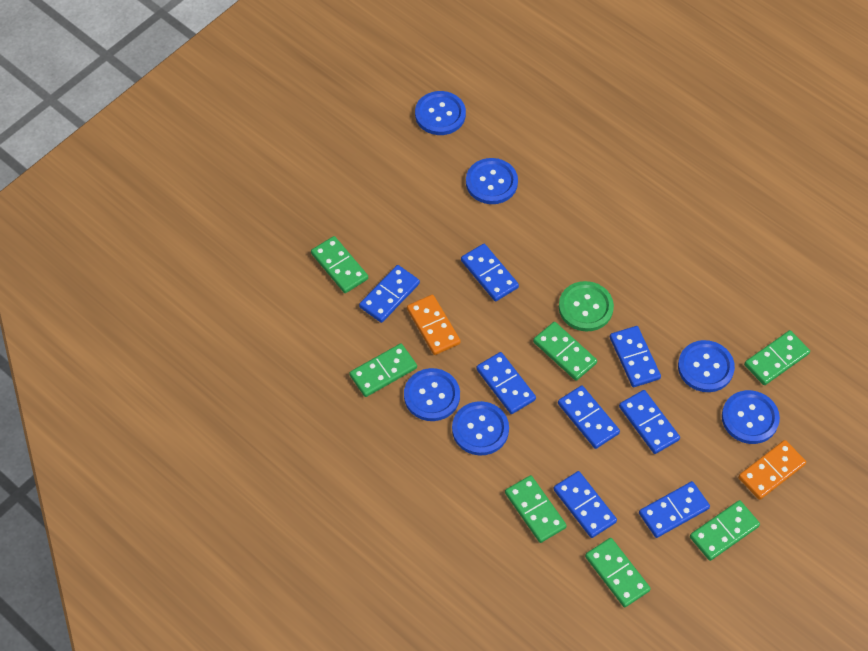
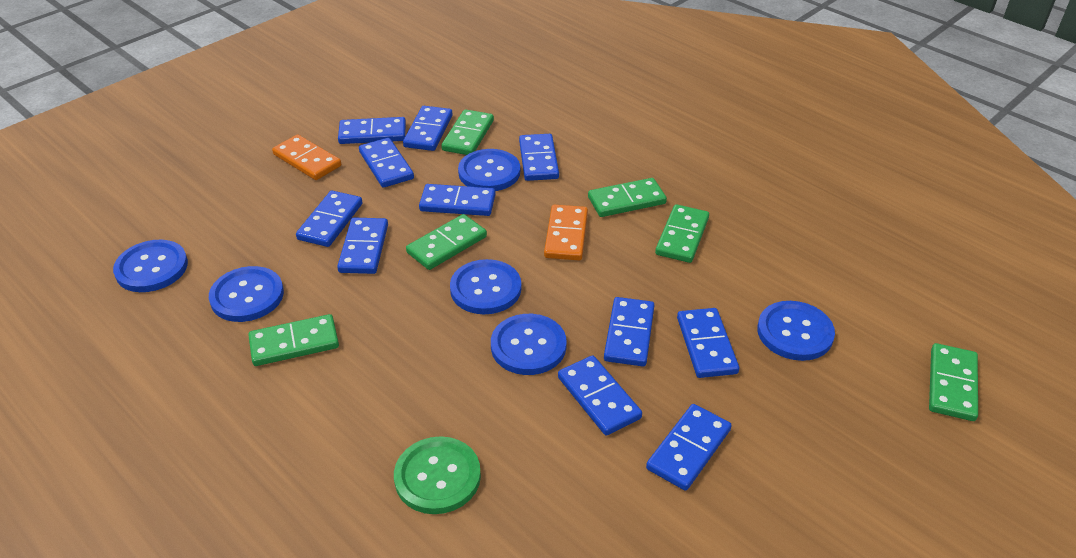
blue domino: [359,265,420,323] [461,244,519,301] [476,352,536,414] [554,471,617,538] [558,385,620,449] [610,326,661,387] [619,390,680,454] [639,481,710,538] = 8 -> [296,191,362,247] [337,218,388,274] [338,117,406,144] [359,138,414,188] [403,106,453,151] [419,184,495,216] [519,134,559,181] [558,355,642,436] [604,297,654,366] [646,404,732,491] [677,308,739,378] = 11
green domino: [311,236,368,293] [349,344,417,397] [505,475,567,543] [533,322,597,381] [585,538,651,607] [690,500,760,561] [744,330,810,385] = 7 -> [248,314,339,366] [406,214,487,270] [441,109,494,155] [588,178,667,217] [655,204,709,263] [929,343,978,421] = 6

